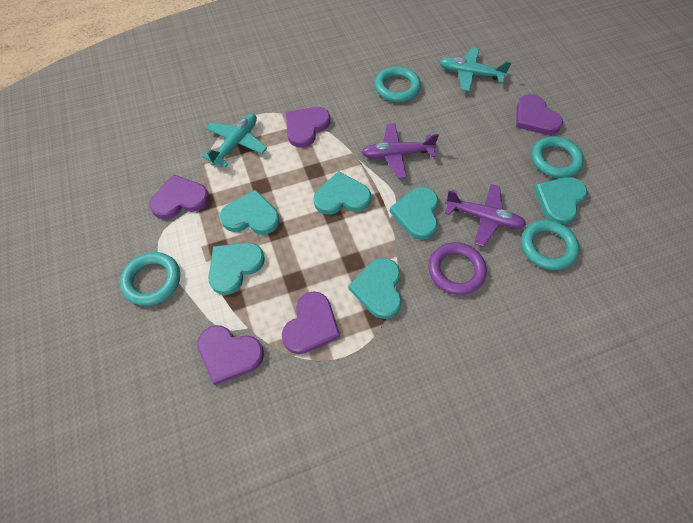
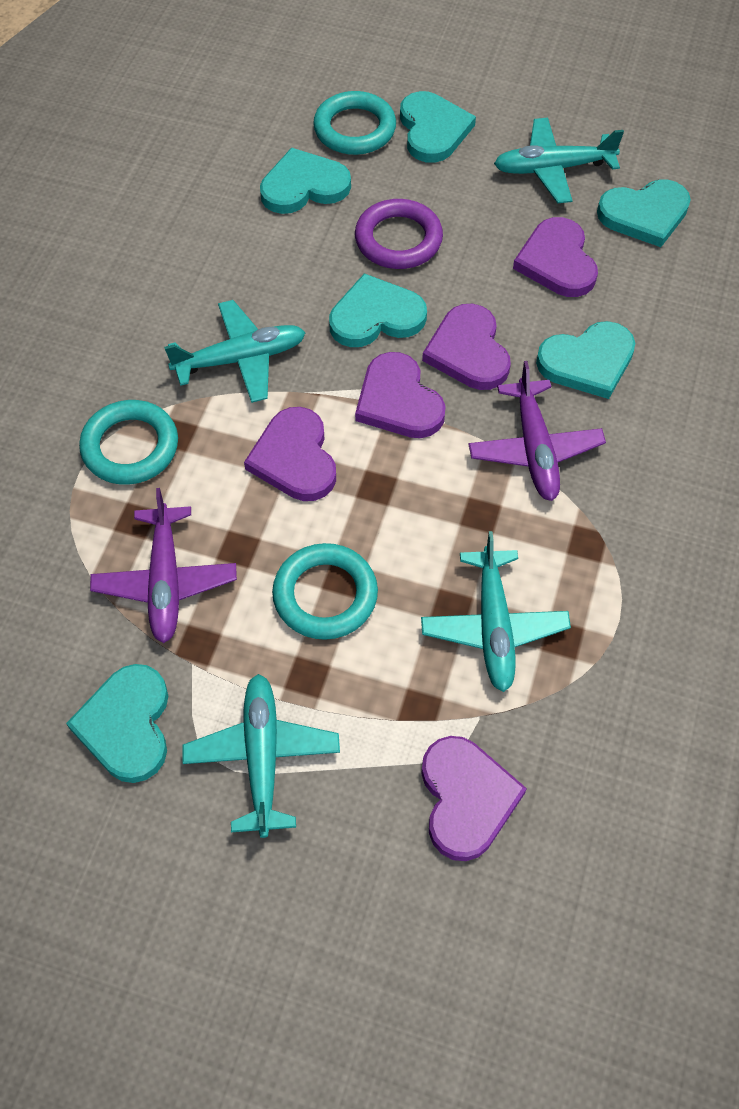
turquoise plane: [202,113,267,168] [440,47,512,92] = 2 -> [164,300,306,403] [182,674,340,838] [421,531,571,692] [494,118,624,203] = 4
turquoise ring: [120,252,180,306] [375,66,421,102] [521,220,579,270] [531,136,584,178] = 4 -> [79,400,178,485] [272,543,378,640] [313,91,396,155] = 3

